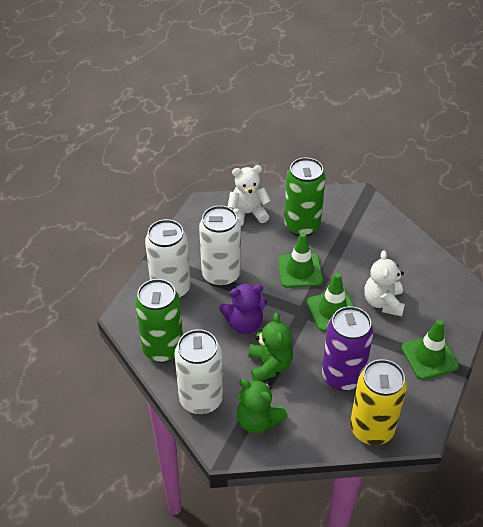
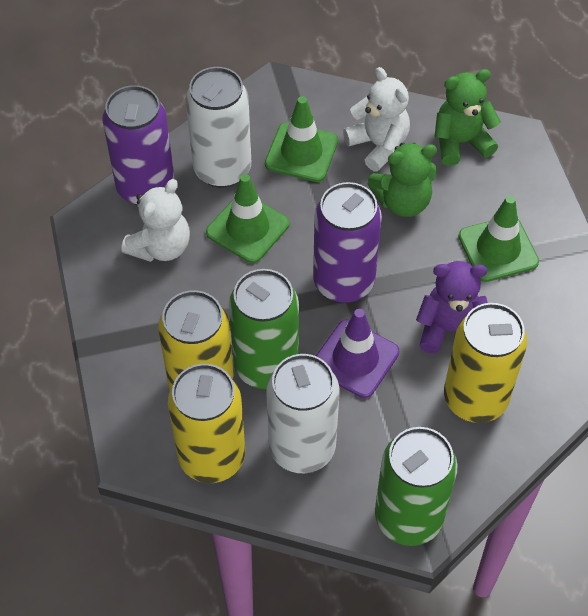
purple can: [322,306,374,391] = 1 -> [102,85,175,206] [313,182,382,303] = 2
purple traffic cone: none = 0 -> [316,309,399,398] = 1
white can: [145,219,190,298] [174,329,223,415] [199,206,241,287] = 3 -> [185,67,251,188] [266,354,339,473] = 2
yellow can: [350,359,407,445] = 1 -> [158,290,234,390] [168,364,245,483] [444,303,527,423] = 3

